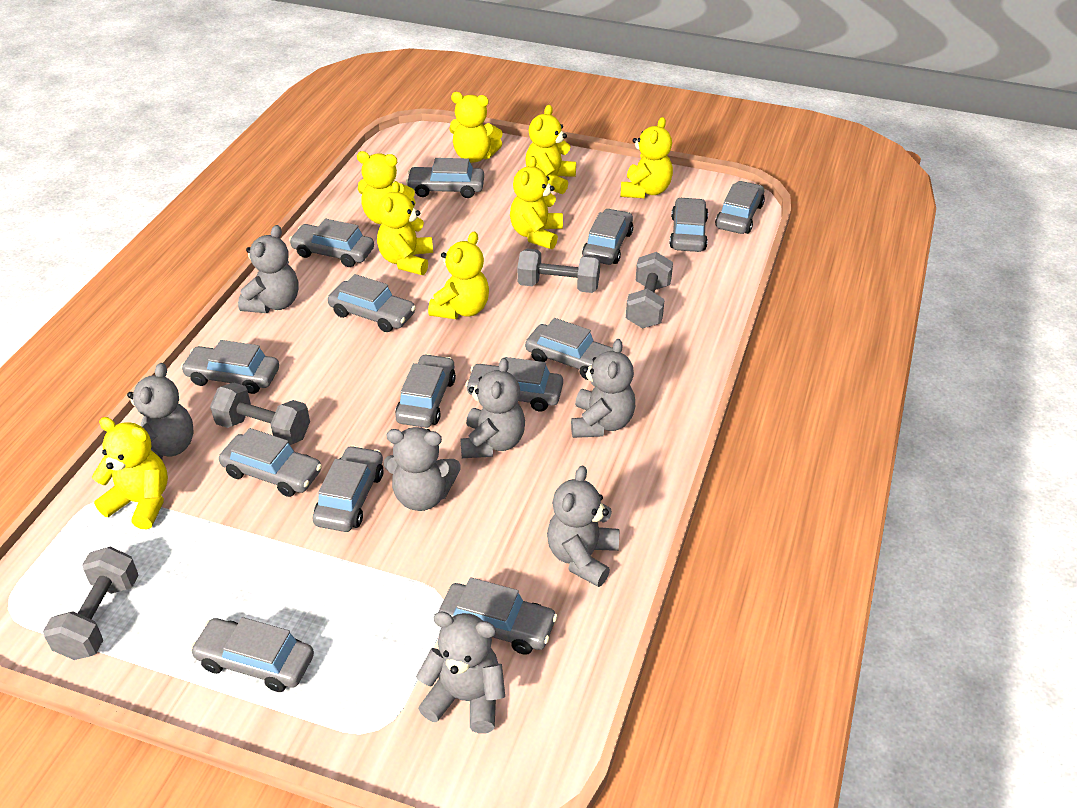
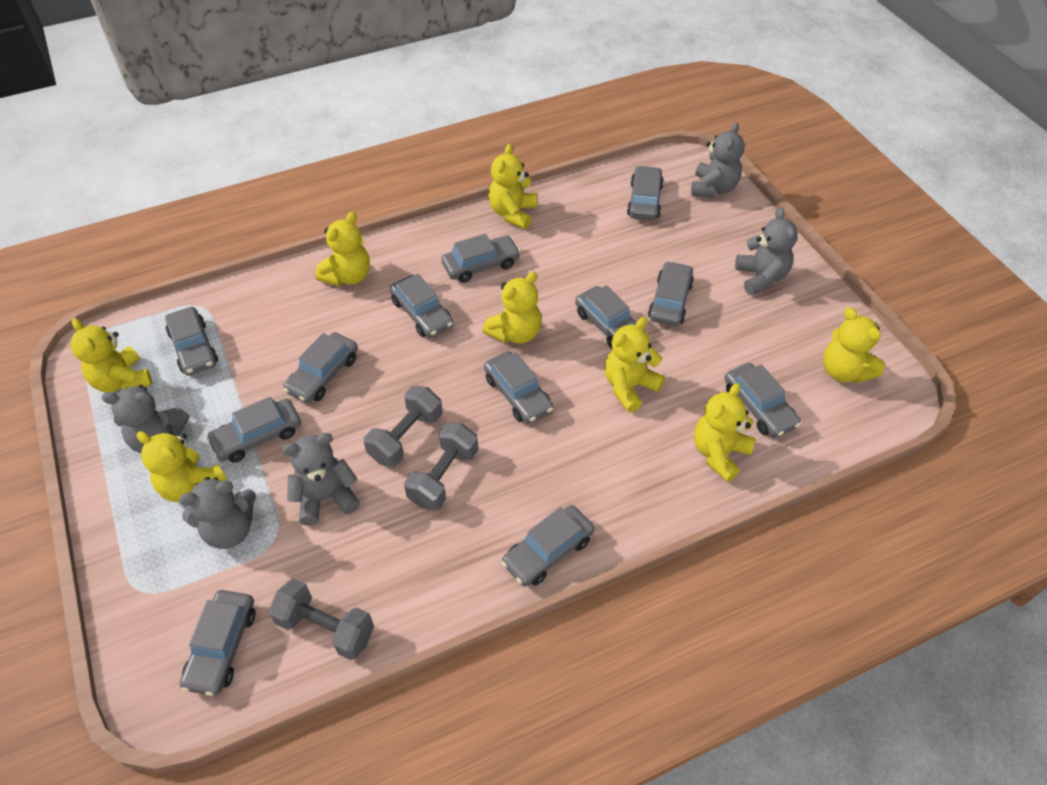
grey car: [181,340,279,394] [190,617,314,692] [219,428,322,497] [289,219,374,267] [312,445,384,532] [328,274,416,332] [395,354,456,428] [406,158,484,198] [438,577,557,655] [465,357,563,411] [525,318,613,380] [582,209,633,265] [669,197,708,252] [715,181,765,234] = 14 -> [165,307,218,376] [180,590,255,696] [206,397,301,463] [283,332,358,403] [389,274,454,338] [441,234,521,283] [484,351,554,424] [501,505,594,587] [575,285,636,349] [627,165,664,220] [648,261,694,326] [725,363,801,438] = 12
grey dumbbell: [43,547,139,660] [210,383,310,445] [517,249,601,293] [626,252,673,329] = 4 -> [269,579,374,660] [364,386,442,467] [404,423,478,511] = 3
grey teddy bear: [127,363,194,459] [238,225,299,313] [384,427,461,511] [416,612,505,734] [460,358,525,458] [547,466,619,587] [571,339,635,438] = 7 -> [102,385,189,453] [179,477,256,549] [282,433,360,526] [691,122,744,197] [735,207,798,295] = 5

